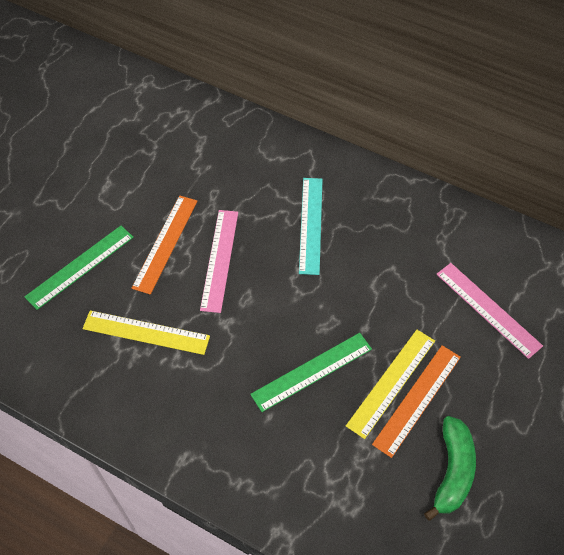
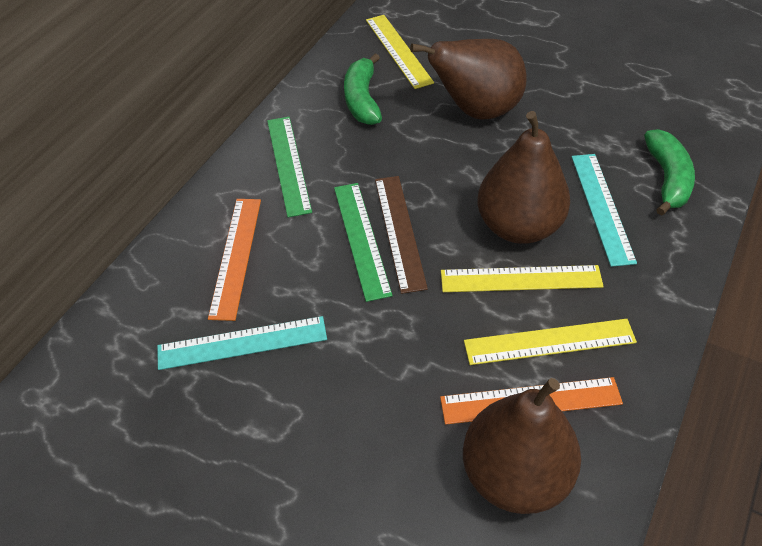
brown pear: none = 0 -> [410,39,527,119] [463,378,581,514] [477,111,570,244] = 3
brown ruler: none = 0 -> [375,176,428,294] = 1
green banana: [424,416,476,521] = 1 -> [344,53,382,125] [644,129,695,216] = 2
pink ruler: [200,210,238,313] [436,263,543,359] = 2 -> none = 0
turquoise ruler: [299,178,323,275] = 1 -> [157,316,327,370] [572,154,637,267] = 2
yellow ruler: [83,310,210,355] [346,330,435,439] = 2 -> [366,15,434,89] [441,265,604,292] [464,319,637,365] = 3

